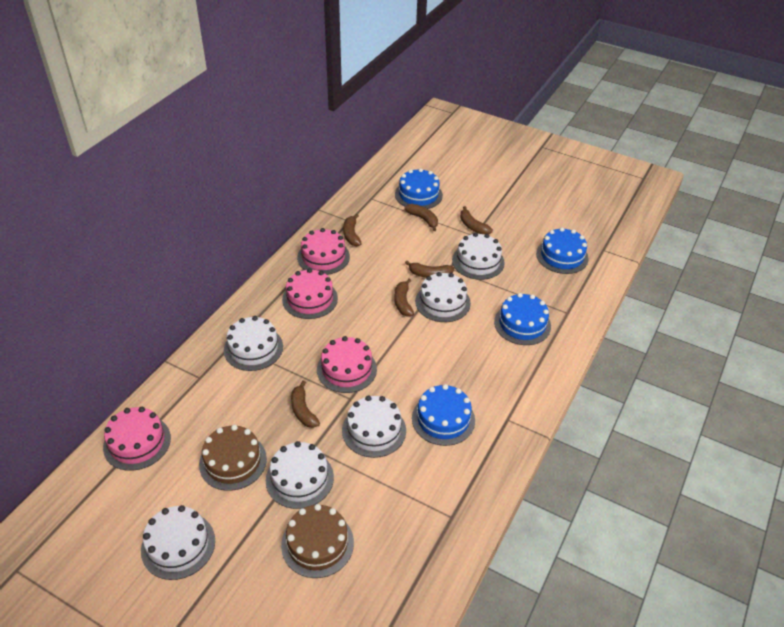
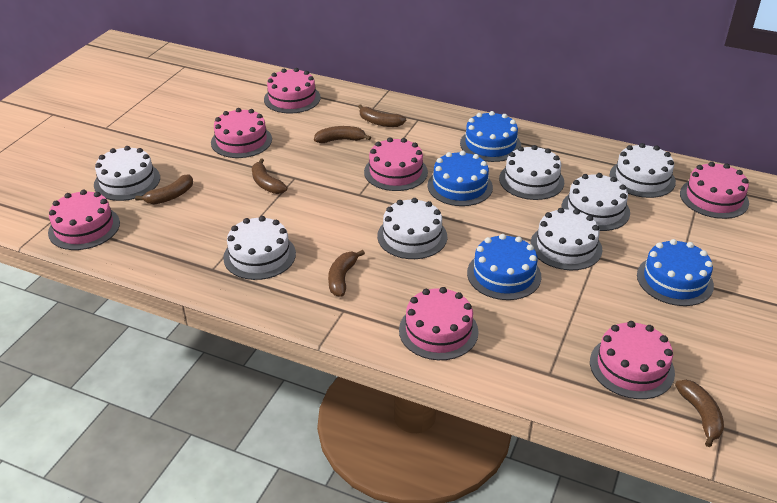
brown cake: [199,425,267,491] [281,504,354,578] = 2 -> none = 0
pink cake: [103,407,171,471] [282,268,338,319] [297,228,350,275] [317,336,377,393] = 4 -> [48,190,120,250] [211,108,272,158] [264,68,321,113] [364,137,428,191] [399,287,479,360] [590,321,675,399] [680,162,749,219] = 7
white cake: [141,505,215,580] [224,316,283,371] [266,441,334,509] [342,395,406,458] [415,272,471,322] [452,233,505,280] = 6 -> [94,146,160,201] [223,216,296,280] [377,198,447,259] [499,145,564,200] [530,208,602,270] [562,173,630,231] [609,143,676,198] = 7

